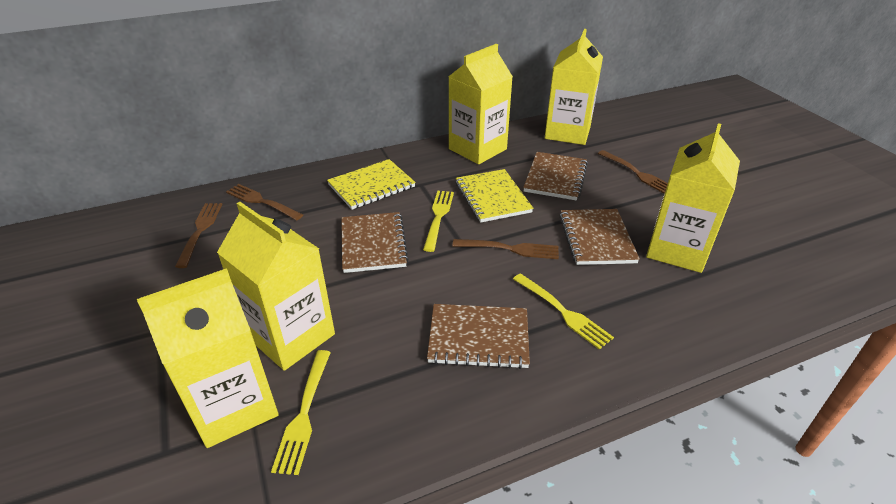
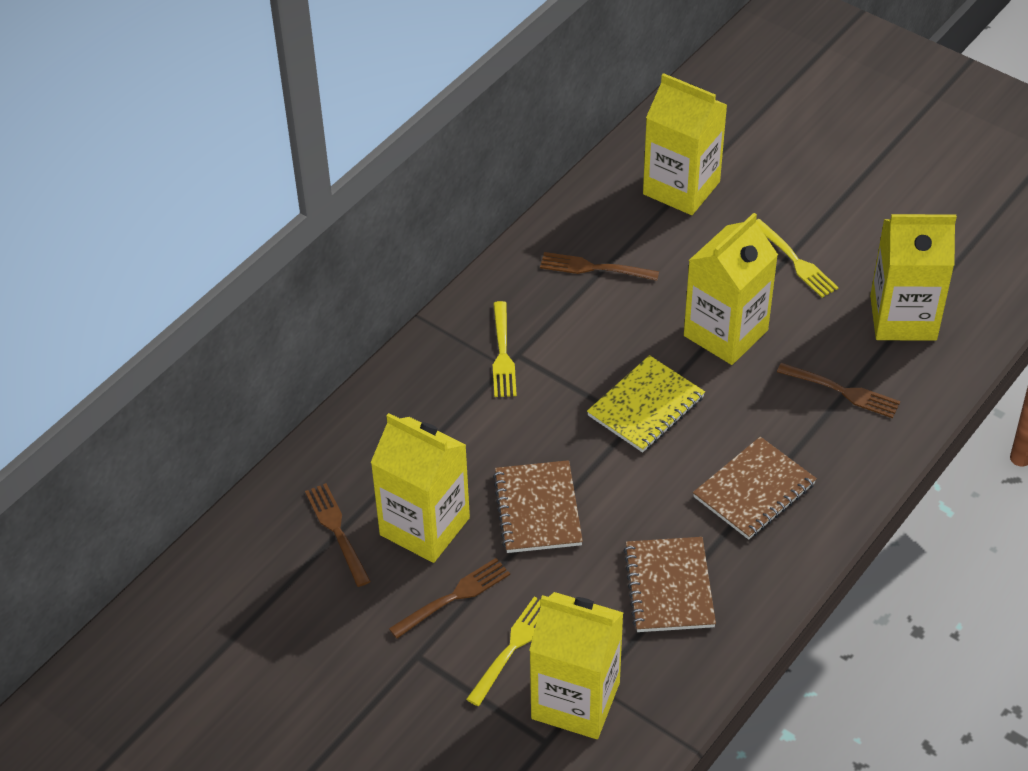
brown notebook: [341,212,409,273] [427,304,530,369] [523,152,588,200] [559,209,640,265] = 4 -> [493,460,583,553] [624,537,716,632] [693,437,817,540] = 3
yellow notebook: [327,159,416,210] [456,169,533,223] = 2 -> [587,355,705,453] = 1

